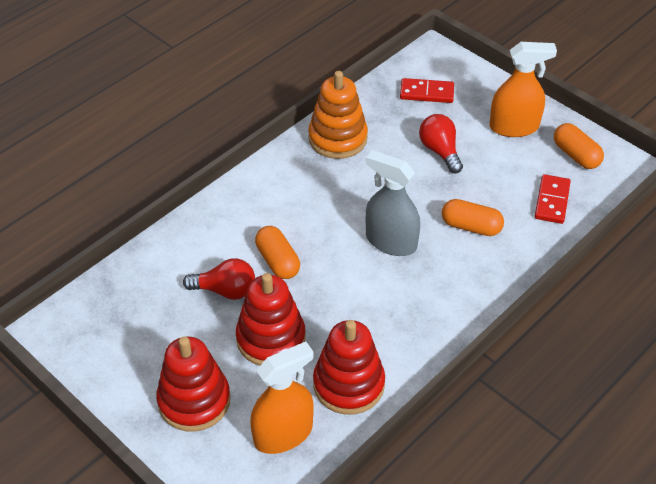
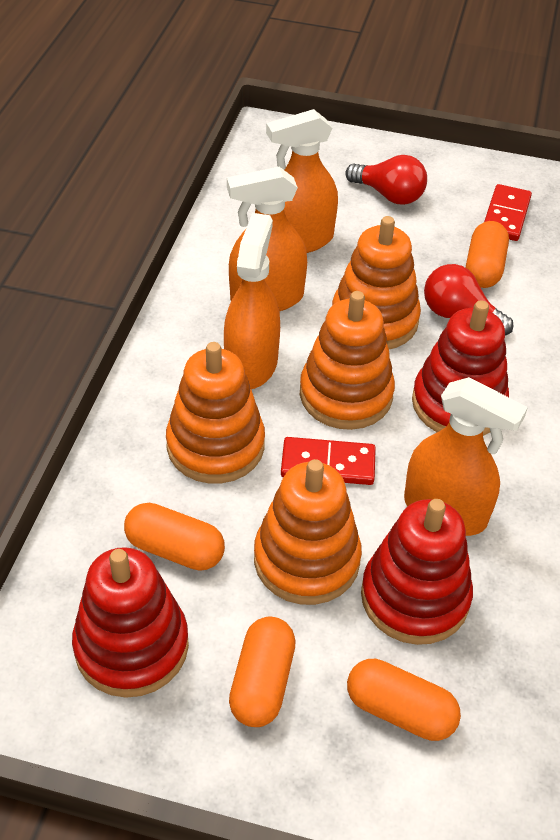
grey spray bottle: [366,150,420,256] = 1 -> none = 0
orange capsule: [255,226,300,279] [442,199,504,236] [554,123,604,169] = 3 -> [124,503,225,571] [229,617,295,727] [347,659,461,741] [466,221,509,288] = 4
orange spray bottle: [251,342,314,454] [489,42,557,137] = 2 -> [224,213,280,389] [227,167,307,311] [266,109,338,253] [404,377,528,536] = 4
orange stacking toy: [308,71,368,159] = 1 -> [166,342,265,483] [254,459,362,605] [300,291,395,430] [332,216,421,349] = 4

